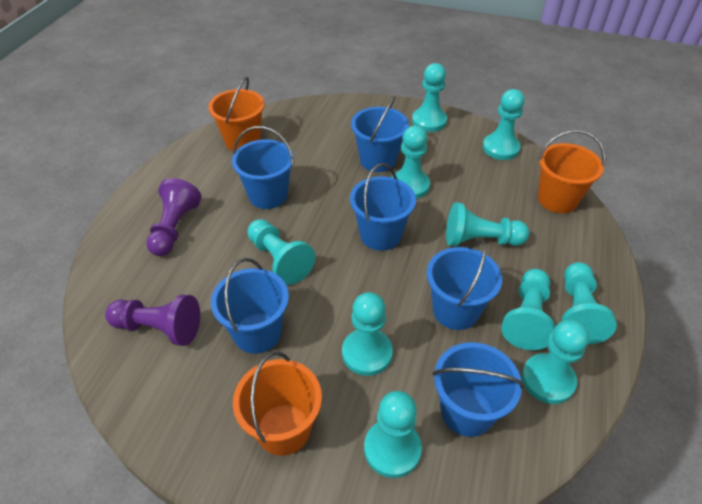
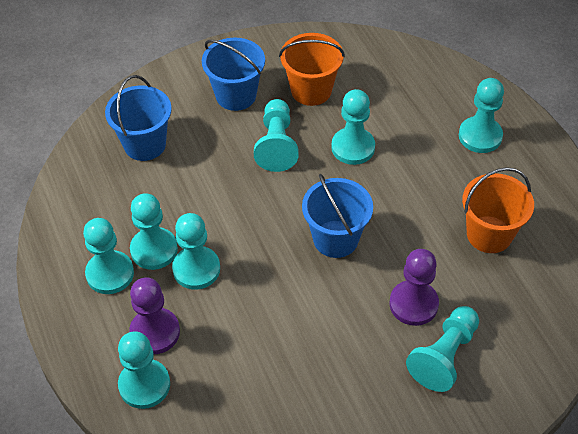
blue bucket: [211,258,289,354] [232,126,294,209] [350,163,416,251] [351,96,409,172] [427,240,502,330] [432,342,524,437] = 6 -> [105,75,172,161] [202,38,265,111] [302,174,373,258] = 3
orange bucket: [208,77,265,151] [233,352,322,456] [538,130,605,213] = 3 -> [279,33,345,106] [462,167,534,253] = 2
turquoise pawn: [247,219,315,285] [342,292,393,376] [364,391,422,478] [392,125,430,199] [412,63,447,132] [446,202,529,246] [483,89,525,160] [502,269,555,350] [522,319,589,404] [561,262,617,344] = 10 -> [83,218,134,294] [118,331,170,409] [130,193,178,270] [172,213,220,290] [254,99,298,172] [331,89,375,165] [406,306,479,392] [459,78,504,153] = 8

